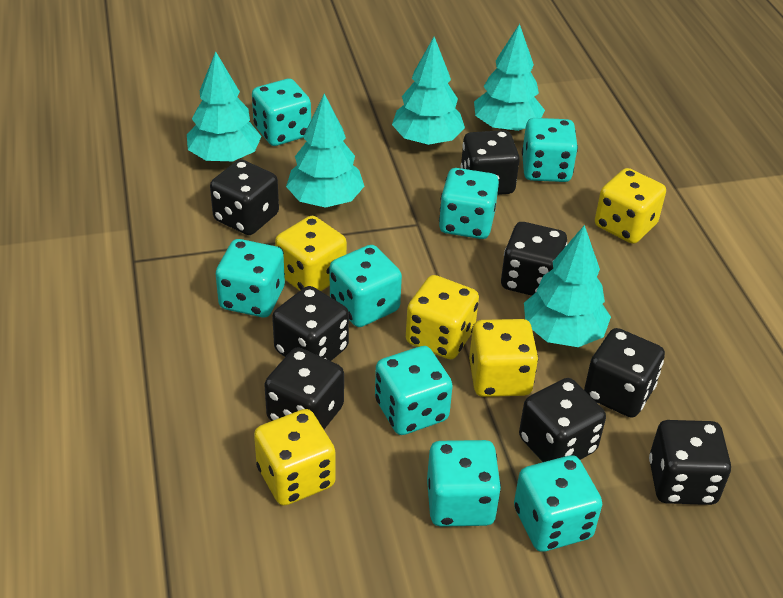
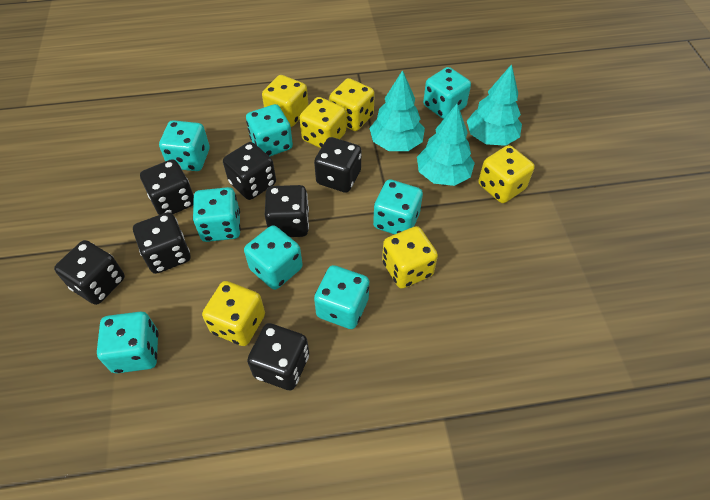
black dice: [210,160,279,235] [264,347,344,429] [272,286,349,361] [461,130,520,195] [501,222,567,296] [519,378,606,462] [584,328,665,418] [649,420,731,505] = 8 -> [54,240,125,305] [133,212,190,274] [140,159,194,215] [223,142,276,200] [247,323,309,391] [265,185,309,237] [314,137,361,193] = 7
turquoise tree: [187,51,262,162] [286,94,364,208] [392,37,465,145] [474,24,545,132] [524,225,611,347] = 5 -> [369,70,425,151] [417,104,475,186] [467,64,522,146] = 3
yellow dice: [254,409,336,506] [275,216,347,291] [406,275,479,359] [469,319,538,397] [595,168,666,244] = 5 -> [202,281,265,346] [262,75,309,127] [299,97,346,148] [329,78,375,131] [382,226,438,289] [478,145,535,203] = 6

